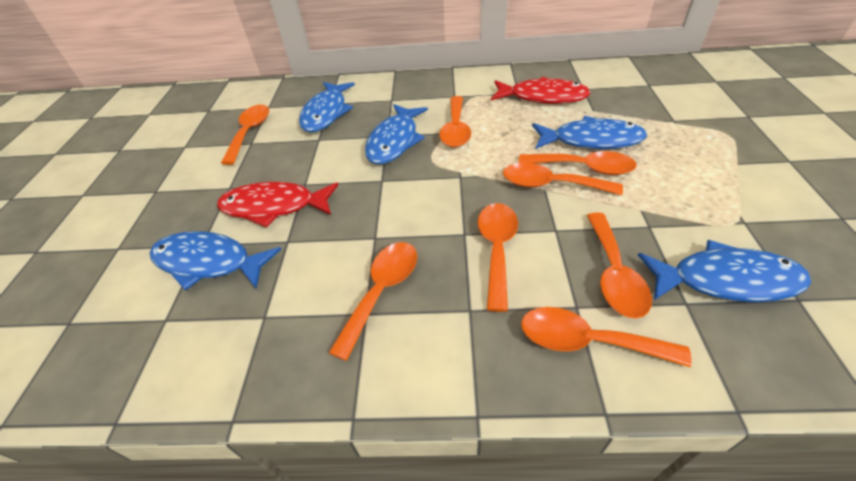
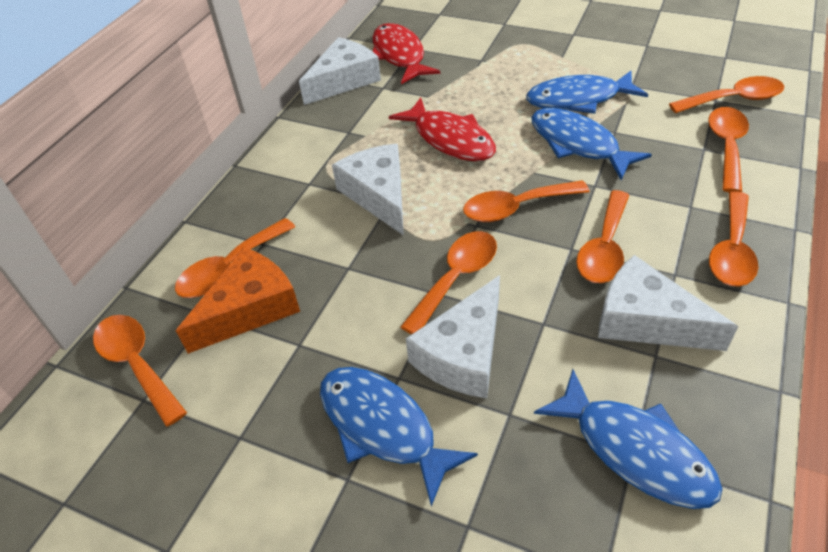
blue fish: [150,231,282,290] [299,82,355,132] [365,104,428,164] [532,116,647,149] [638,240,811,302] = 5 -> [320,367,478,506] [526,71,648,114] [531,108,652,180] [534,369,722,509] = 4
orange cheese: none = 0 -> [176,247,300,354] = 1
white cheese: none = 0 -> [299,37,381,105] [332,144,404,236] [406,275,500,398] [598,255,738,351] = 4

